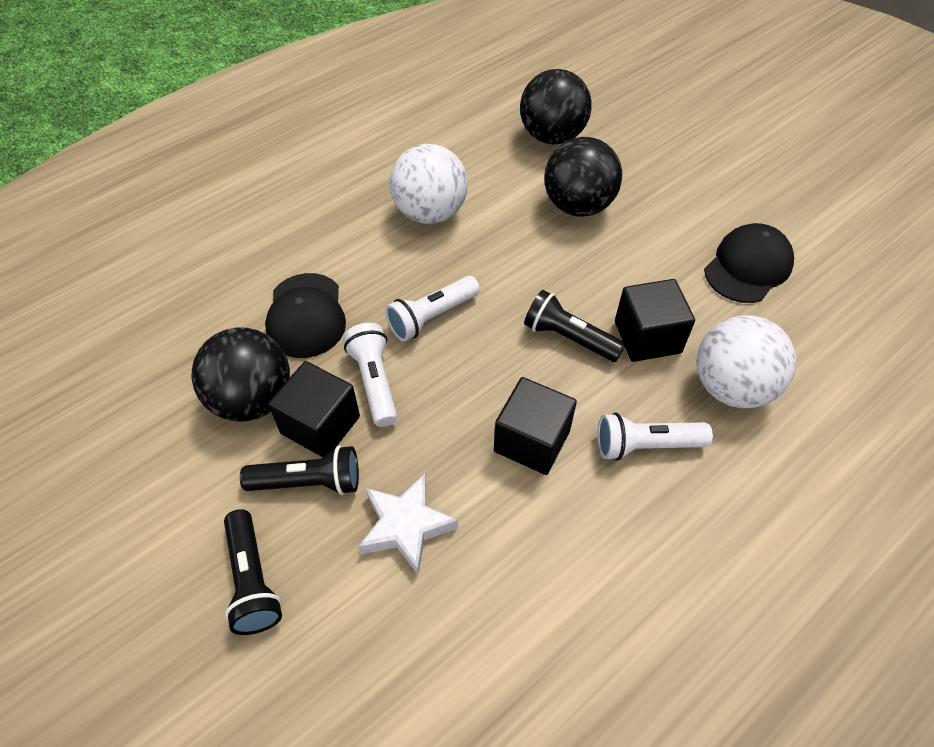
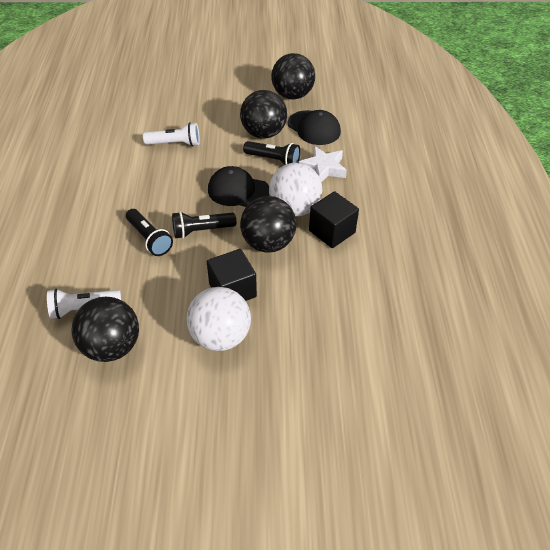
black ball: [191,328,290,421] [520,69,592,145] [544,137,622,217] = 3 -> [71,297,139,362] [240,90,287,139] [240,196,296,253] [271,53,315,99] = 4
black cube: [268,361,360,457] [494,377,577,475] [615,279,695,362] = 3 -> [207,249,257,301] [309,191,359,248] = 2
white flashlight: [343,323,397,427] [385,276,480,341] [597,413,713,461] = 3 -> [47,289,121,319] [143,122,200,147] = 2

